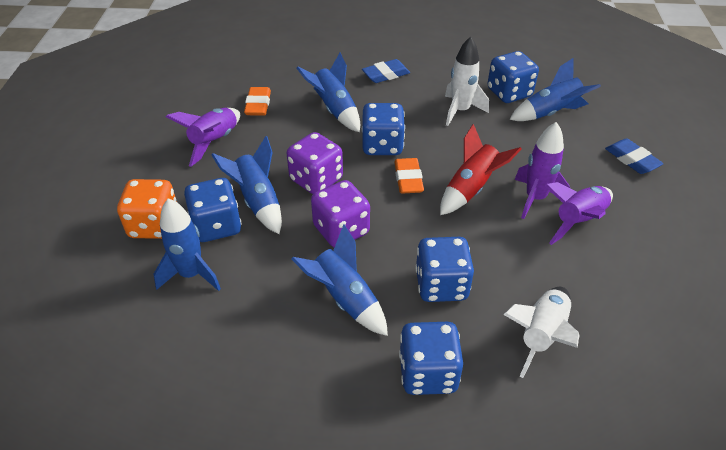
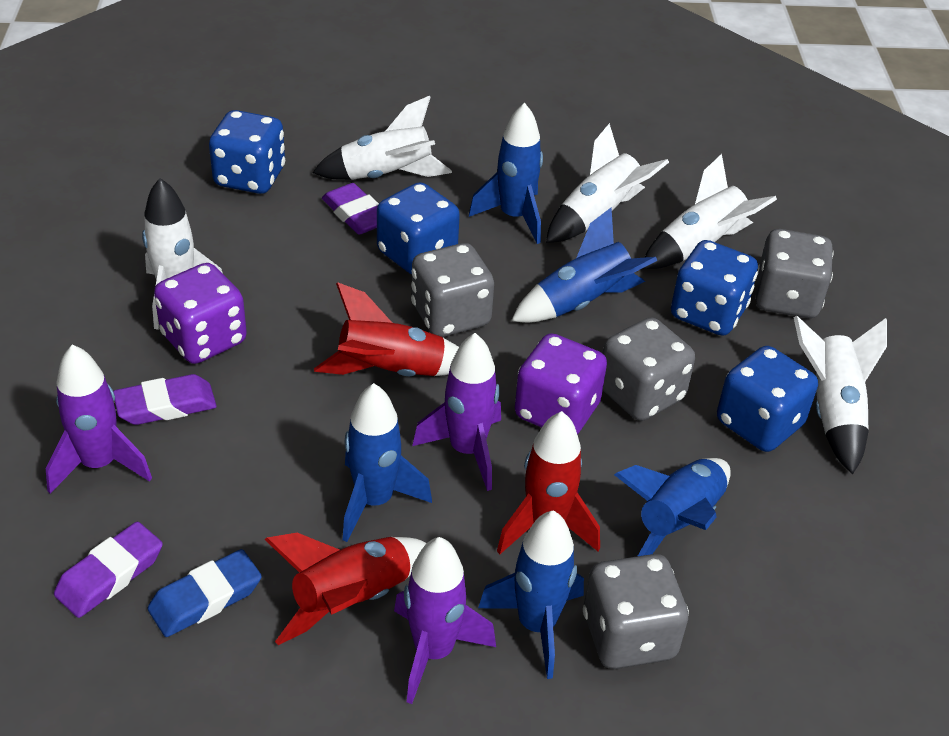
blue dice: [184,178,242,242] [362,103,405,155] [399,322,463,395] [415,237,474,302] [487,51,539,103] = 5 -> [209,110,285,194] [377,182,460,274] [671,240,758,336] [717,346,818,452] = 4
blue eraser: [362,59,410,83] [605,139,664,174] = 2 -> [148,549,262,637] = 1
grey dice: none = 0 -> [411,243,494,337] [583,554,689,669] [602,317,695,421] [756,229,834,318] = 4
orange dice: [117,179,177,239] = 1 -> none = 0
orange eraser: [244,87,271,116] [394,158,424,194] = 2 -> none = 0
purple eraser: none = 0 -> [54,522,163,618] [113,374,217,425] [322,183,379,234] = 3
red rocket: [440,124,522,215] = 1 -> [264,533,426,645] [314,282,459,376] [497,411,600,554] = 3
white rocket: [445,37,489,126] [503,287,579,378] = 2 -> [142,178,222,330] [313,96,452,180] [546,123,669,243] [642,154,777,269] [794,316,887,475] = 5

